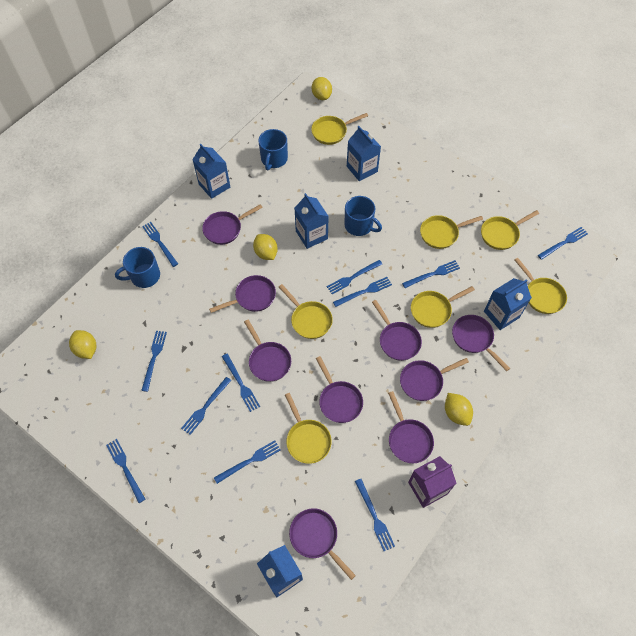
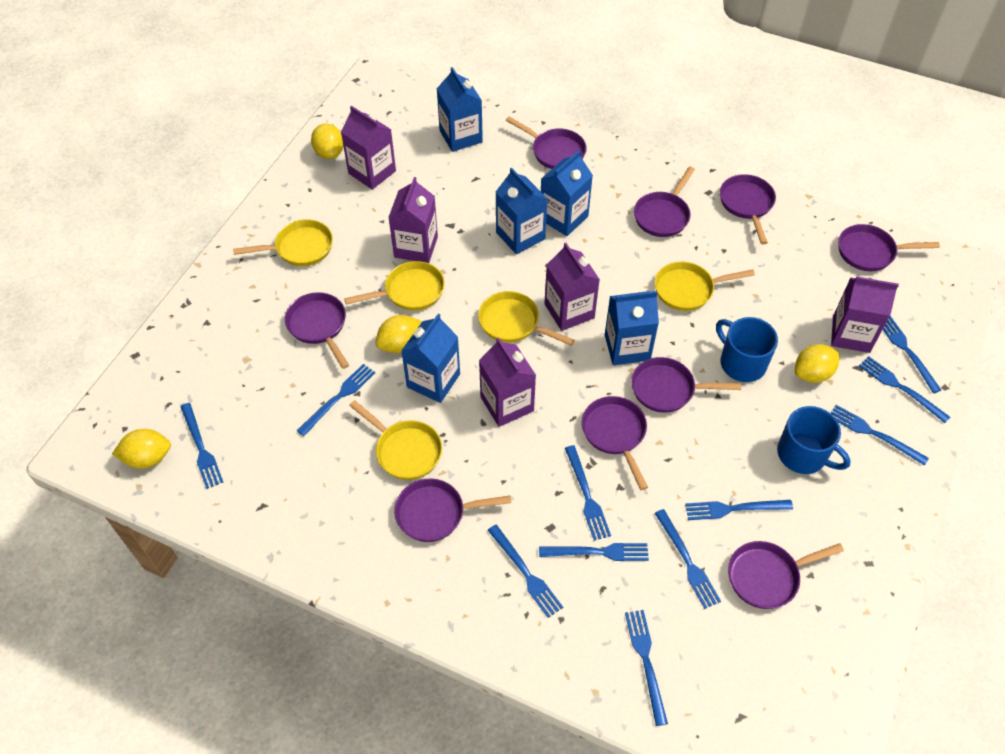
blue mug: [115,247,160,288] [258,129,288,170] [344,196,382,236] = 3 -> [716,317,778,382] [777,406,851,474] = 2
purple carton: [408,456,456,508] = 1 -> [341,106,396,189] [388,177,438,263] [479,337,536,427] [544,243,600,331] [831,277,899,353] = 5
yellow pan: [279,284,333,339] [285,393,332,464] [311,113,368,145] [411,286,475,328] [420,215,483,249] [481,210,539,250] [514,258,567,314] = 7 -> [233,219,333,266] [344,261,445,311] [349,400,442,480] [478,291,575,346] [655,261,755,311] = 5

